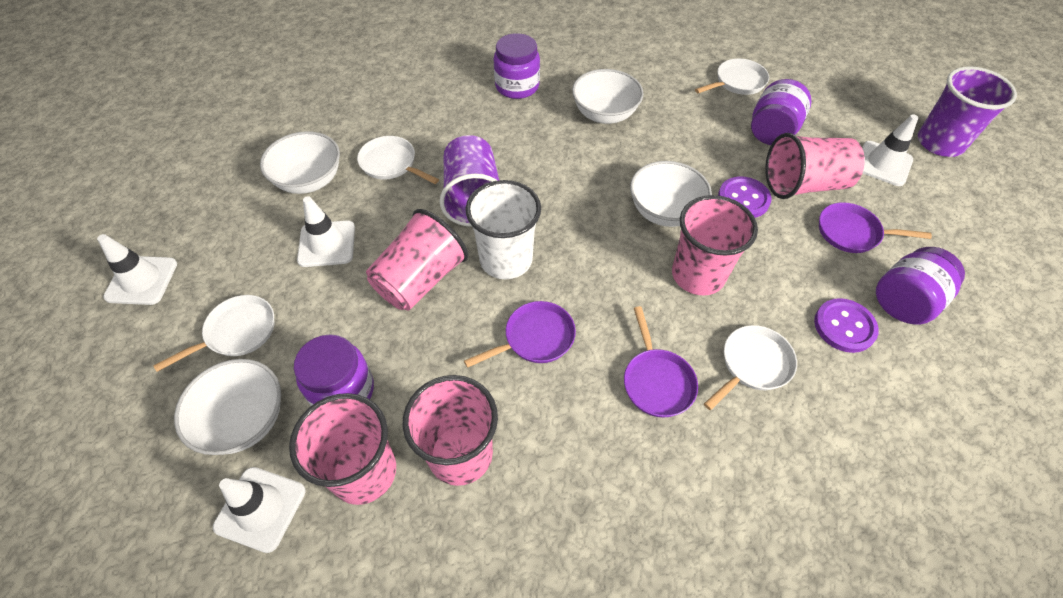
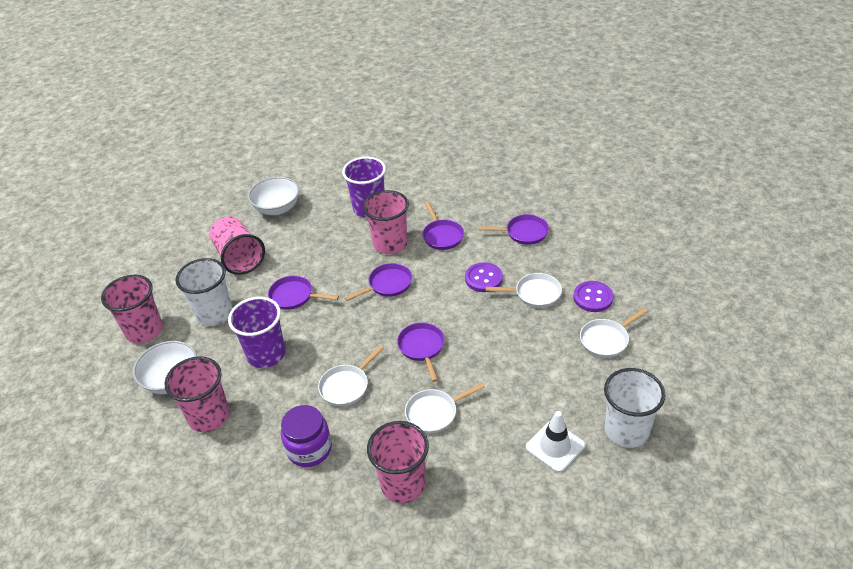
purple jar: [294,334,374,406] [493,33,540,99] [751,79,811,145] [876,247,965,324] = 4 -> [281,405,332,467] = 1
purple pan: [464,301,576,368] [624,306,698,418] [819,202,932,253] = 3 -> [268,275,339,310] [344,263,412,301] [397,322,445,382] [422,202,464,250] [478,214,549,245] = 5
white bowl: [174,359,281,455] [260,131,340,194] [572,69,643,124] [630,161,712,227] = 4 -> [133,341,197,394] [248,177,299,215] = 2
white cup: [465,180,541,279] = 1 -> [175,258,233,326] [604,368,665,448] = 2
white traffic cone: [97,234,177,305] [213,467,306,553] [297,196,355,267] [862,114,918,186] = 4 -> [526,411,585,473] = 1

